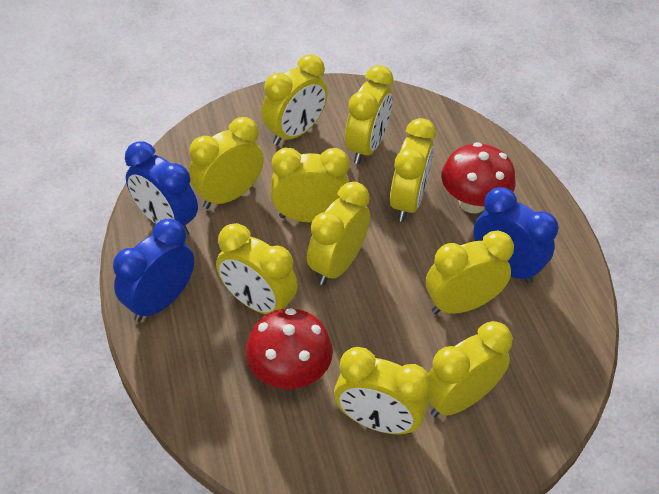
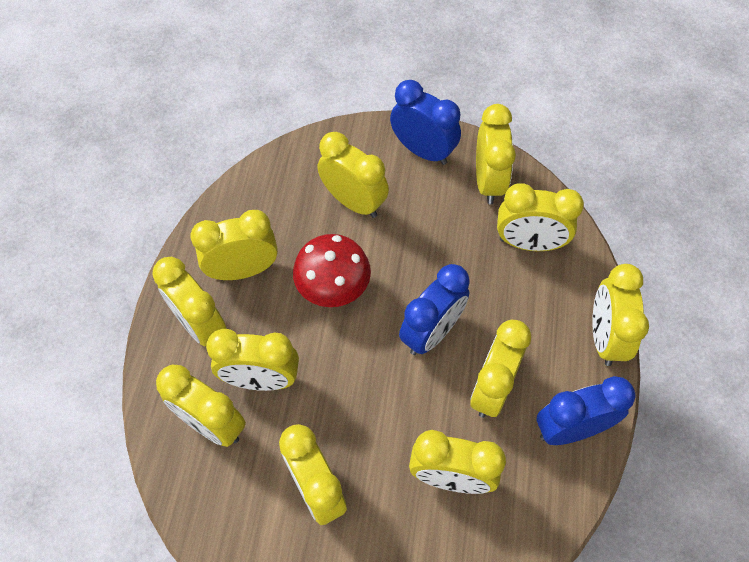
red mushroom: [245,308,333,389] [441,142,515,213] = 2 -> [293,234,371,307] = 1
yellow clock: [189,117,264,209] [216,223,298,314] [261,54,328,145] [271,148,350,222] [307,182,370,286] [334,347,431,434] [345,65,393,164] [390,118,436,222] [426,231,514,314] [428,321,512,417] = 10 -> [152,257,226,346] [156,365,246,447] [191,210,278,280] [206,329,299,391] [279,424,347,525] [317,132,389,218] [409,430,506,494] [470,320,531,418] [476,104,516,204] [497,183,584,251] [592,264,649,366] = 11

